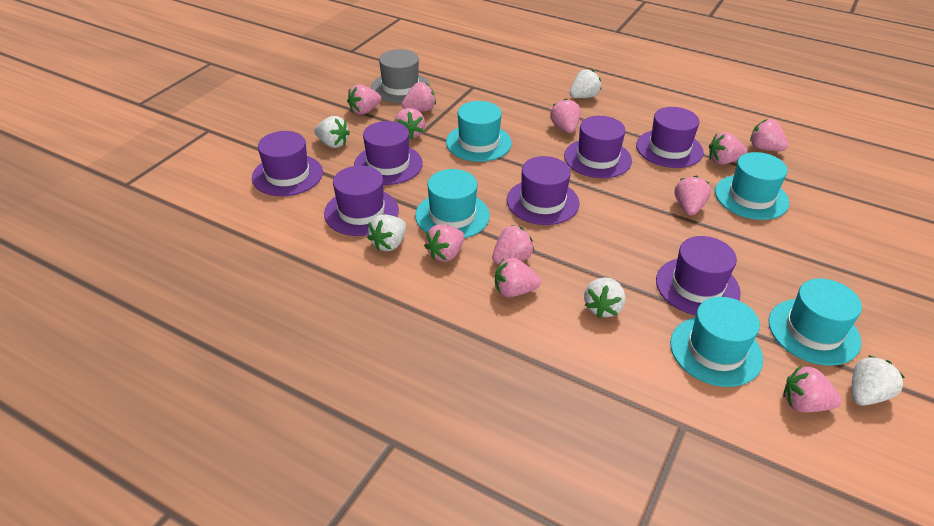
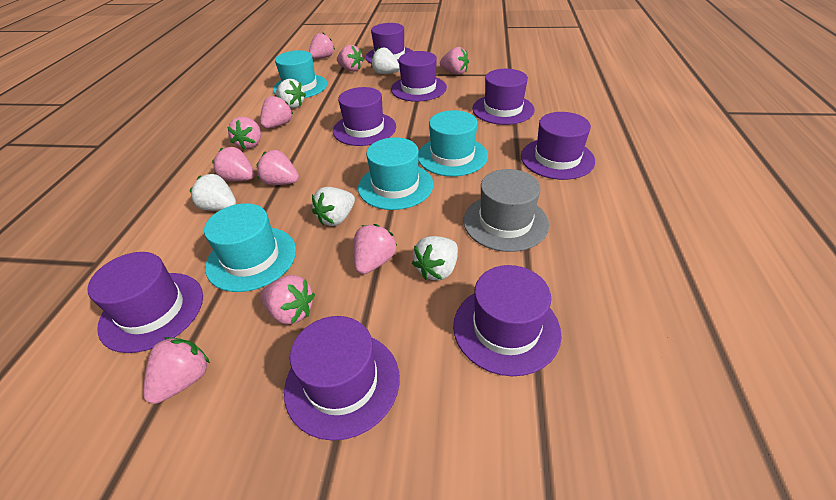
pink strawberry: [347,84,381,115] [394,108,425,140] [402,82,436,111] [424,224,465,262] [492,225,534,264] [495,258,541,297] [550,98,580,133] [675,176,711,216] [709,132,747,165] [750,119,788,151] [783,366,842,412] = 11 -> [143,337,210,404] [212,147,255,181] [227,117,261,150] [256,150,299,185] [260,95,293,129] [260,275,315,324] [309,32,335,59] [337,45,364,72] [353,224,397,274] [440,47,469,75] = 10
purple hat: [252,131,323,196] [324,166,399,236] [354,121,423,185] [507,156,580,225] [564,116,632,178] [636,107,704,168] [656,236,741,315] = 7 -> [87,252,203,353] [284,316,400,441] [333,87,396,146] [365,23,412,63] [391,51,447,102] [453,265,561,376] [473,69,535,125] [521,112,595,180] = 8
turquoise hat: [415,169,490,239] [446,101,512,162] [670,297,763,387] [715,152,789,220] [769,278,862,366] = 5 -> [204,203,296,292] [273,50,327,98] [358,137,433,210] [418,110,488,176] = 4

